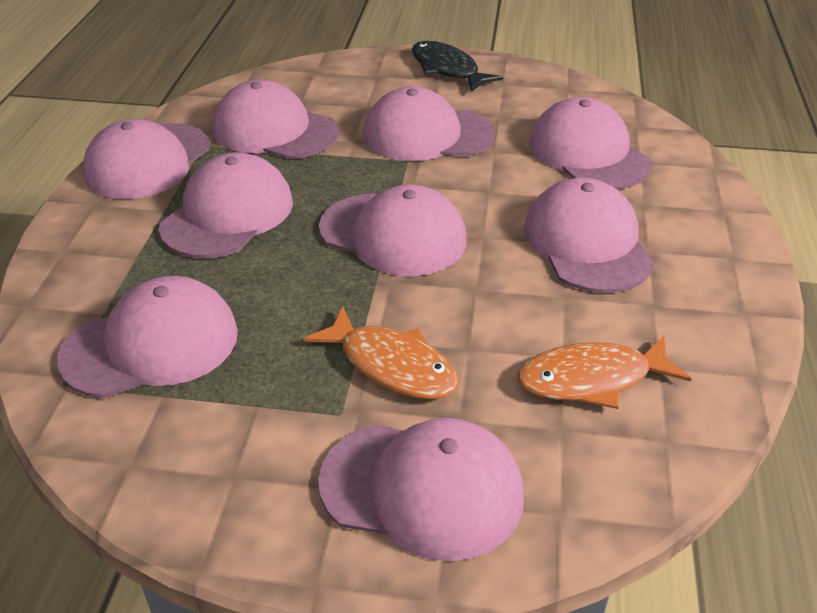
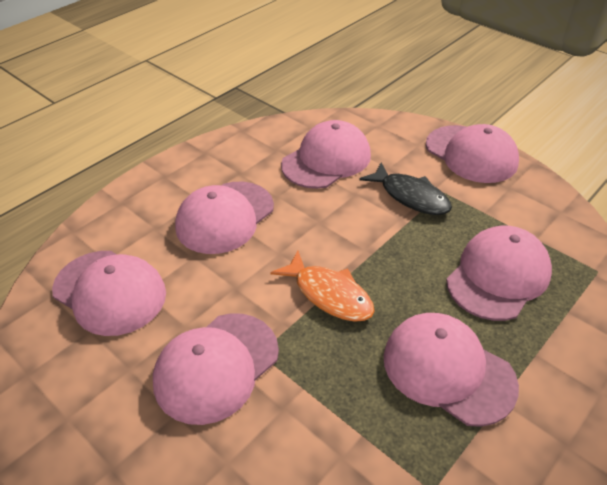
orange fish: [303,307,459,399] [517,336,691,409] = 2 -> [270,250,375,322] = 1
pink cap: [57,276,238,398] [82,119,210,199] [159,152,293,259] [213,80,339,159] [318,418,524,561] [319,184,467,276] [363,86,495,161] [524,178,654,293] [529,97,652,189] = 9 -> [52,251,166,336] [153,313,279,425] [175,182,274,254] [281,120,371,189] [383,313,519,427] [426,124,519,183] [446,226,552,321] = 7

